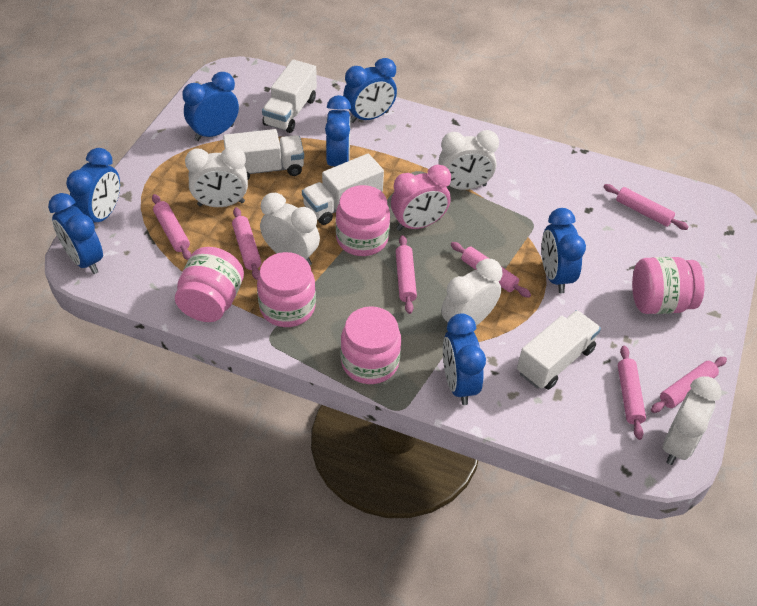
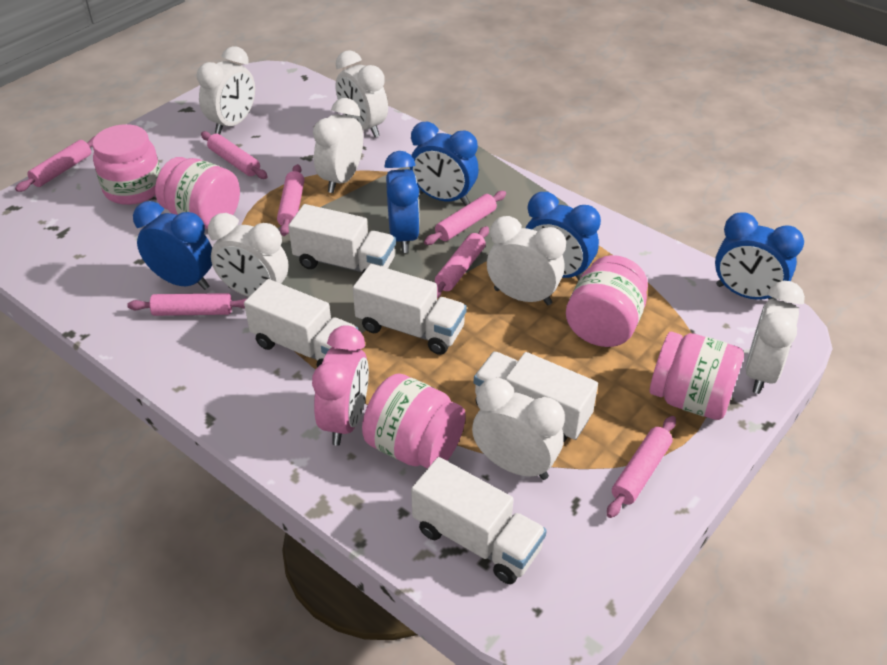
blue clock: [48,193,103,274] [66,148,120,223] [183,72,239,141] [325,95,351,167] [343,58,397,123] [443,313,486,405] [541,208,586,293] = 7 -> [133,201,212,290] [384,151,420,253] [410,122,479,205] [526,192,601,280] [715,212,804,300] = 5
white clock: [185,146,248,207] [260,193,320,265] [438,130,499,190] [441,259,503,326] [663,376,721,465] = 5 -> [197,46,255,134] [208,213,288,297] [313,98,363,193] [336,50,388,137] [472,378,565,480] [487,216,566,305] [745,281,805,394] = 7
white truck: [223,129,304,180] [262,59,317,133] [302,153,384,225] [517,310,601,390] = 4 -> [244,279,359,368] [288,204,396,274] [353,264,467,355] [411,457,547,584] [474,352,598,443] = 5

